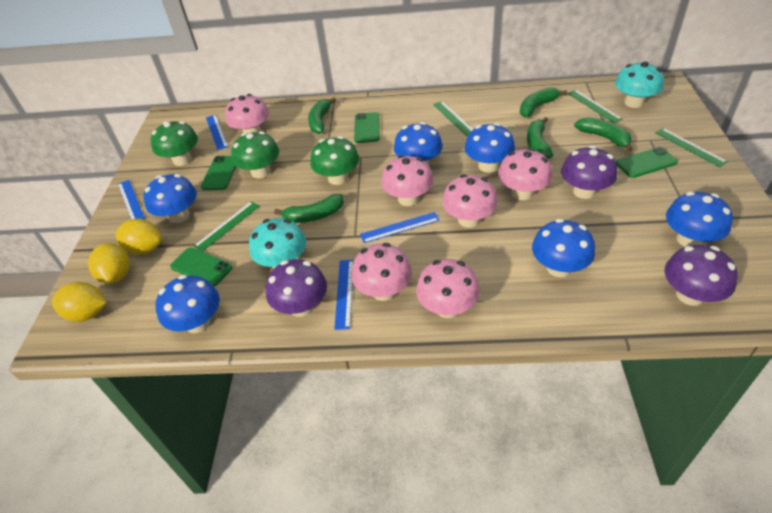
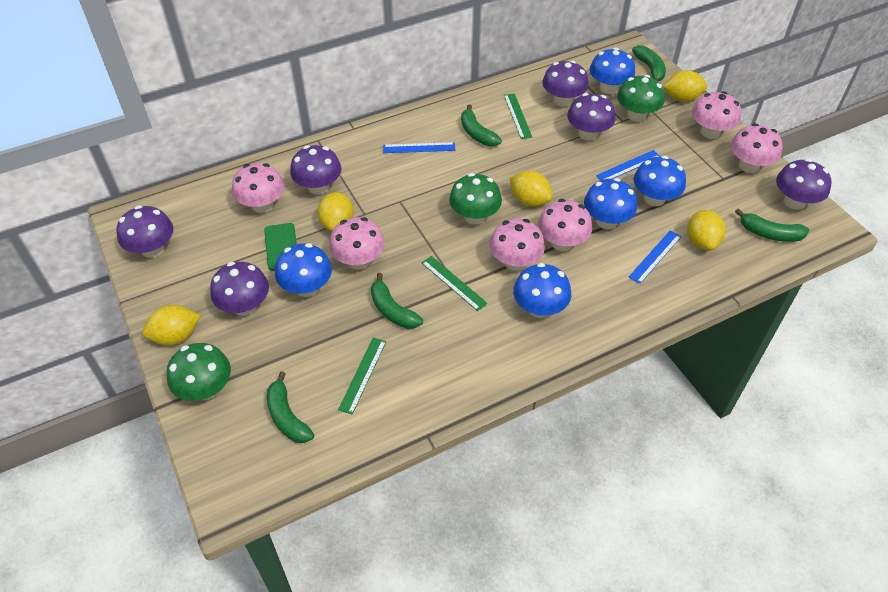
blue mushroom: [143,174,197,223] [155,275,220,333] [394,122,443,165] [465,123,515,172] [532,219,595,277] [666,192,733,247] = 6 -> [275,243,332,297] [513,263,571,318] [584,178,637,229] [590,48,635,94] [634,156,686,206] = 5
blue ruler: [118,180,145,219] [206,115,228,150] [334,260,354,330] [360,212,440,243] = 4 -> [383,142,455,153] [596,150,661,180] [629,230,682,284] = 3
green phone: [170,247,233,287] [201,156,236,190] [354,112,380,143] [616,147,678,178] = 4 -> [264,223,297,271] = 1
green ruler: [194,201,259,251] [433,101,473,136] [567,90,622,123] [655,128,728,167] = 4 -> [338,337,386,415] [422,256,488,311] [504,94,532,139] = 3
purple mushroom: [266,259,327,317] [561,146,617,199] [665,245,738,306] = 3 -> [116,205,173,258] [210,262,269,316] [290,145,341,195] [542,60,589,107] [567,93,615,141] [776,159,831,210] = 6
turquoise mushroom: [249,218,306,269] [615,61,664,108] = 2 -> none = 0
yellow lemon: [52,282,107,322] [88,243,130,284] [115,219,162,255] = 3 -> [142,305,201,345] [318,192,354,231] [509,171,553,206] [663,70,707,102] [687,210,726,250] = 5

